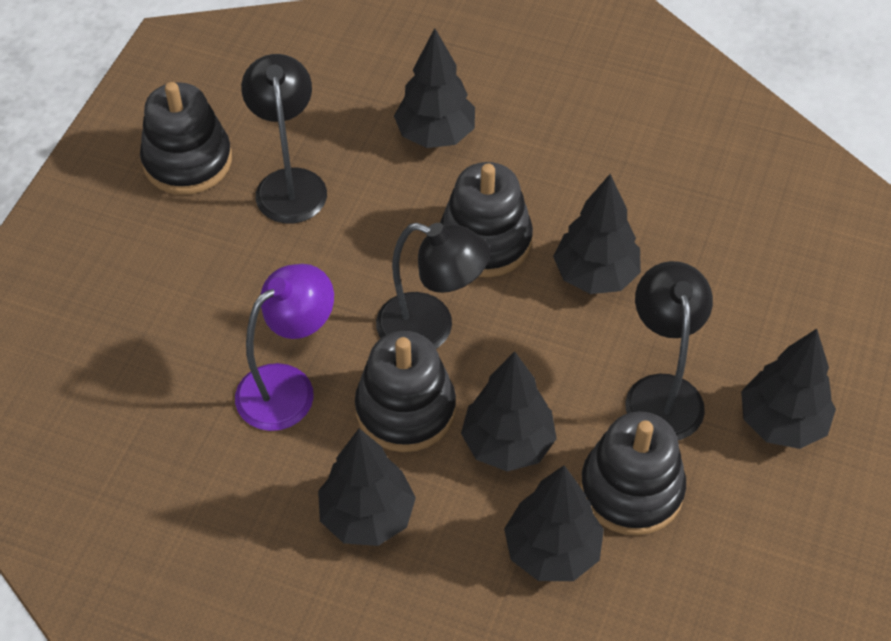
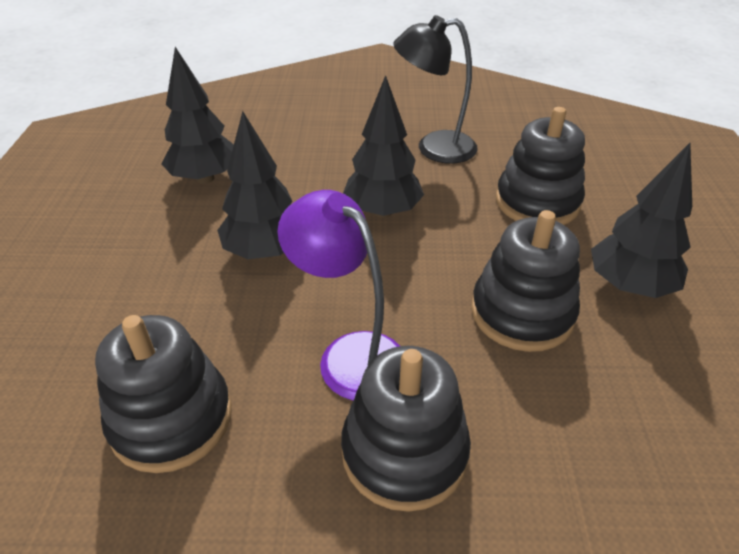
black lamp: [241,54,327,224] [376,223,490,349] [626,261,713,440] = 3 -> [393,15,478,164] = 1
black tree: [318,428,416,546] [394,28,475,148] [461,351,557,471] [504,465,604,581] [553,174,641,294] [741,329,836,449] = 6 -> [161,47,234,184] [217,111,292,259] [343,75,424,218] [591,143,692,298] = 4

